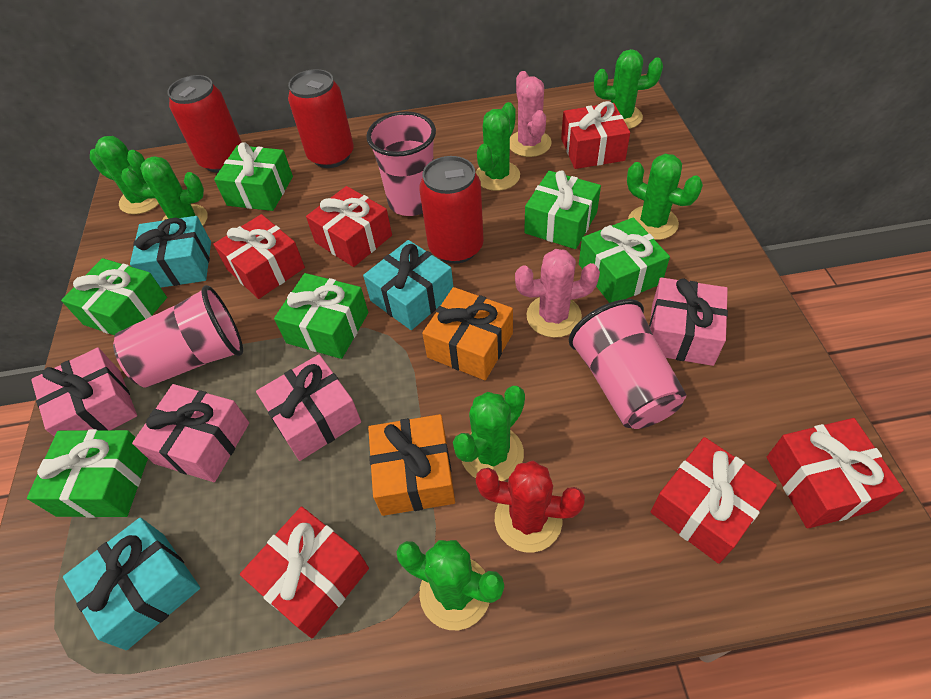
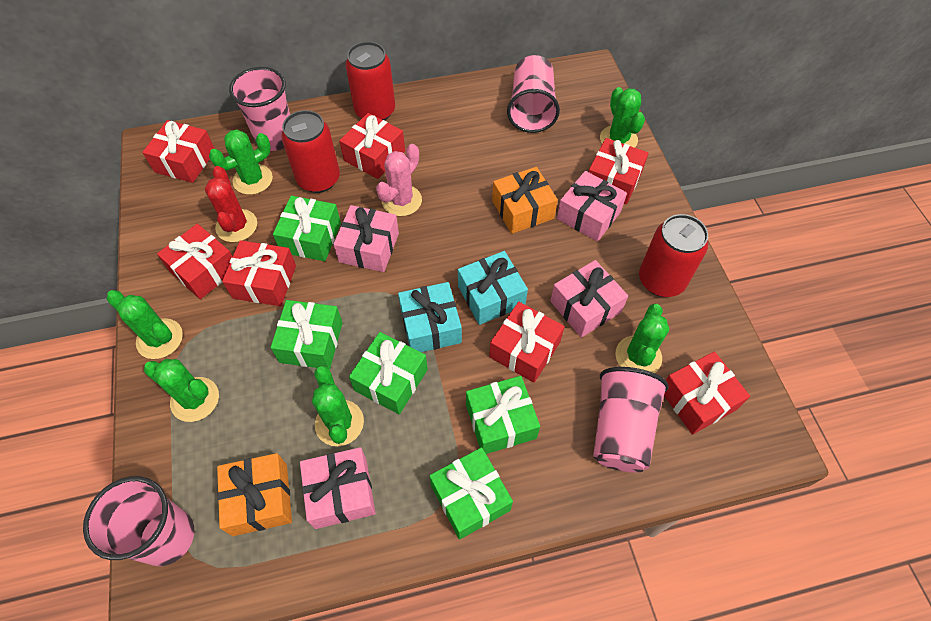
green cactus: [90,136,159,214] [121,156,208,226] [397,540,504,630] [453,386,525,481] [475,102,520,191] [594,49,663,129] [627,154,703,240] = 7 -> [107,290,183,359] [144,359,219,422] [209,129,273,195] [312,365,364,446] [600,87,645,148] [615,304,669,373] = 6
green gift: [27,429,148,518] [61,258,167,335] [214,142,293,211] [274,273,368,359] [524,170,601,249] [579,217,670,303] = 6 -> [271,300,343,370] [273,196,341,261] [349,332,428,414] [429,447,513,540] [466,376,540,454] = 5
pink cactus: [510,71,552,157] [515,249,600,338] = 2 -> [376,144,422,216] = 1
pink cup: [113,285,243,388] [366,111,436,216] [569,299,686,429] = 3 -> [83,476,194,566] [229,67,290,151] [507,55,560,133] [593,367,669,473] = 4
red gift: [213,214,305,299] [240,506,369,638] [306,186,392,267] [561,101,630,169] [651,437,777,564] [767,418,904,529] = 6 -> [142,120,215,183] [157,224,233,299] [222,240,296,306] [339,113,405,179] [489,302,565,383] [589,138,649,204] [664,351,750,435] = 7
turquoise gift: [63,518,200,650] [130,216,211,288] [363,240,453,330] = 3 -> [398,282,462,352] [458,251,528,325] = 2

